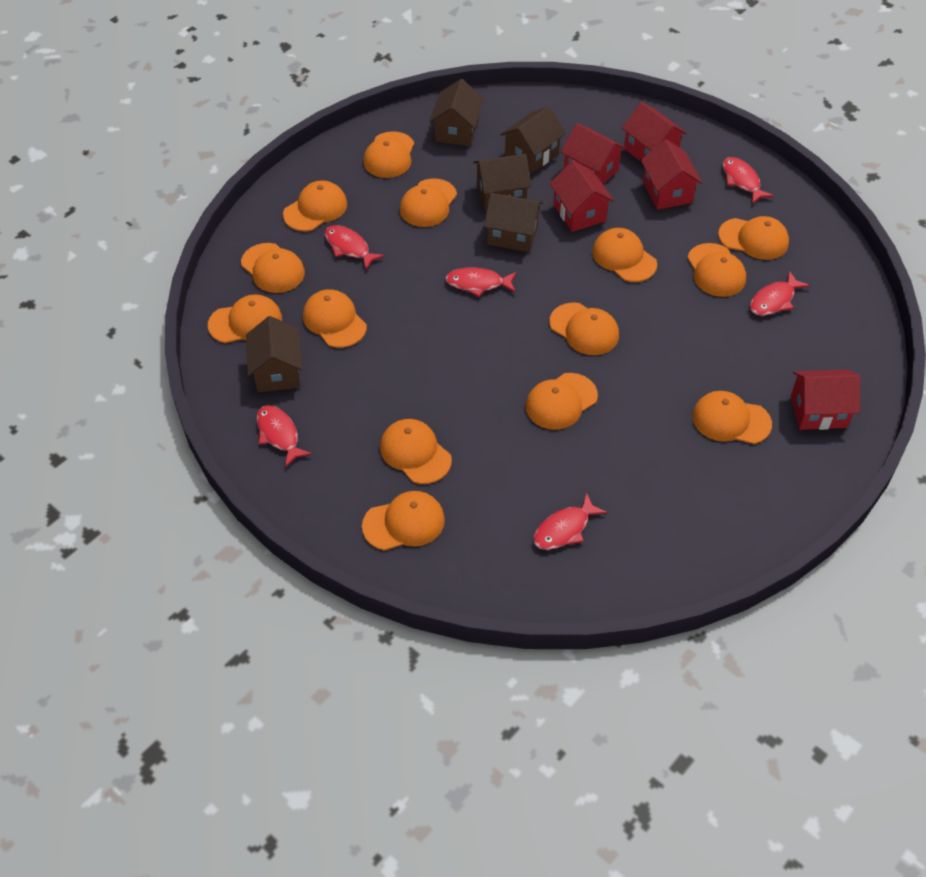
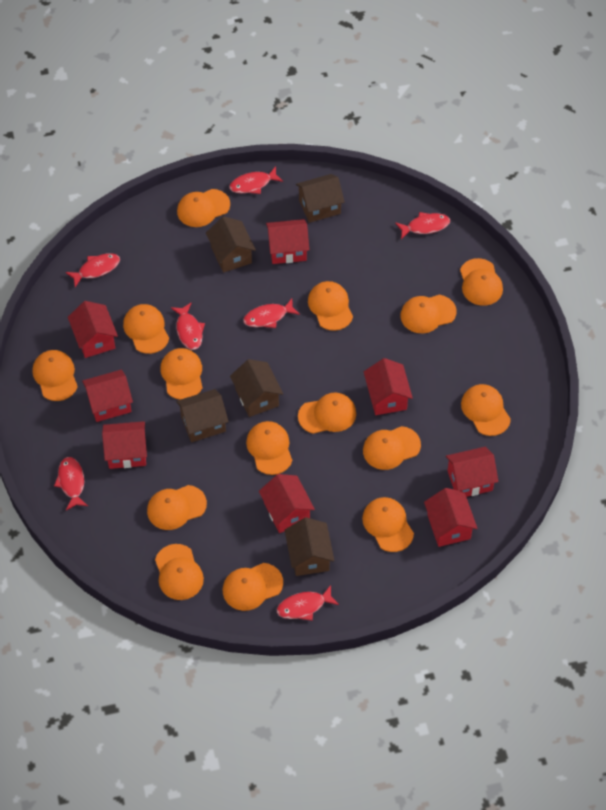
orange cap: [208,294,282,343] [241,243,305,293] [283,180,347,232] [303,289,367,348] [362,491,445,551] [363,131,414,178] [380,419,452,484] [400,179,457,227] [526,373,598,430] [549,302,619,355] [592,228,657,282] [687,243,746,297] [692,391,772,444] [718,216,789,260] = 14 -> [32,350,78,401] [123,304,169,354] [147,485,207,530] [155,544,204,600] [160,348,202,400] [177,189,230,227] [223,563,283,611] [246,421,292,475] [298,393,356,434] [308,281,353,331] [362,497,414,552] [363,426,421,470] [400,295,457,333] [460,258,503,306] [461,384,511,436] = 15
red fish: [257,405,312,468] [325,225,385,270] [445,268,517,297] [533,492,608,550] [723,157,774,204] [750,271,810,316] = 6 -> [54,457,88,510] [66,253,120,287] [171,303,205,350] [229,166,283,194] [243,299,300,328] [277,585,339,621] [395,212,450,239] = 7
red house: [549,160,614,232] [561,123,626,184] [622,102,687,162] [641,139,702,210] [791,369,860,430] = 5 -> [68,301,118,358] [82,370,133,422] [102,421,147,469] [259,474,315,533] [266,219,309,264] [364,358,413,415] [424,488,478,547] [446,447,498,497] = 8

